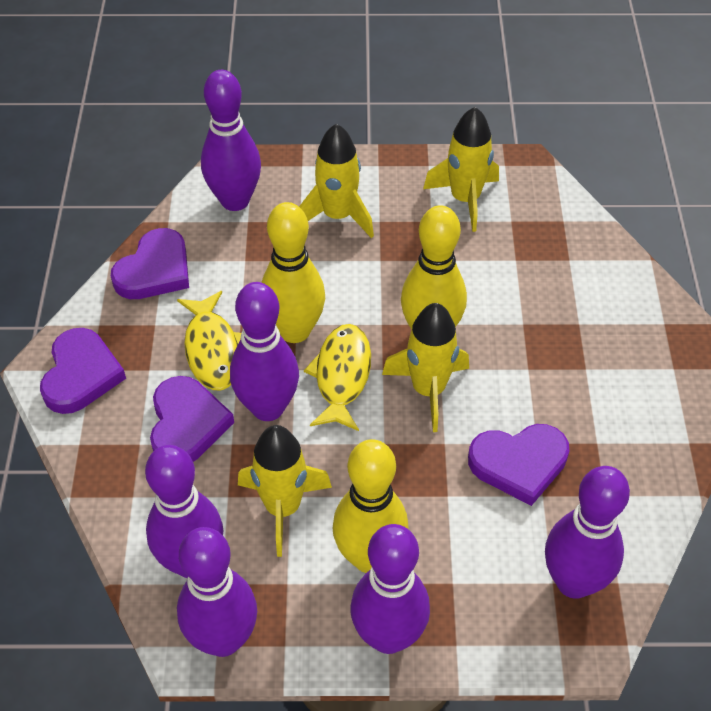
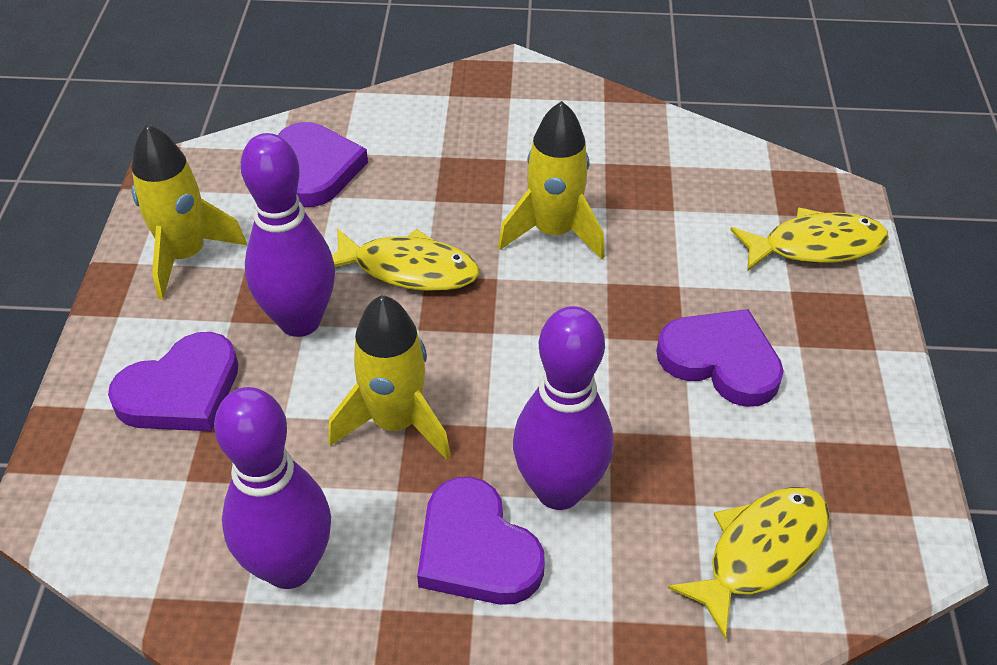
purple bowling pin: [145,445,223,578] [177,527,257,657] [201,70,261,211] [230,282,299,421] [350,524,430,654] [545,466,630,599] = 6 -> [214,387,331,589] [241,133,335,337] [513,306,613,510] = 3
yellow bowling pin: [261,202,325,343] [333,439,409,573] [401,205,467,330] = 3 -> none = 0
yellow fish: [177,291,241,391] [304,324,371,431] = 2 -> [332,228,479,291] [668,487,830,640] [730,207,889,271] = 3
yellow rocket: [238,425,332,557] [299,124,374,238] [382,303,469,432] [423,107,499,232] = 4 -> [132,124,247,300] [328,295,451,460] [498,101,605,260] = 3

